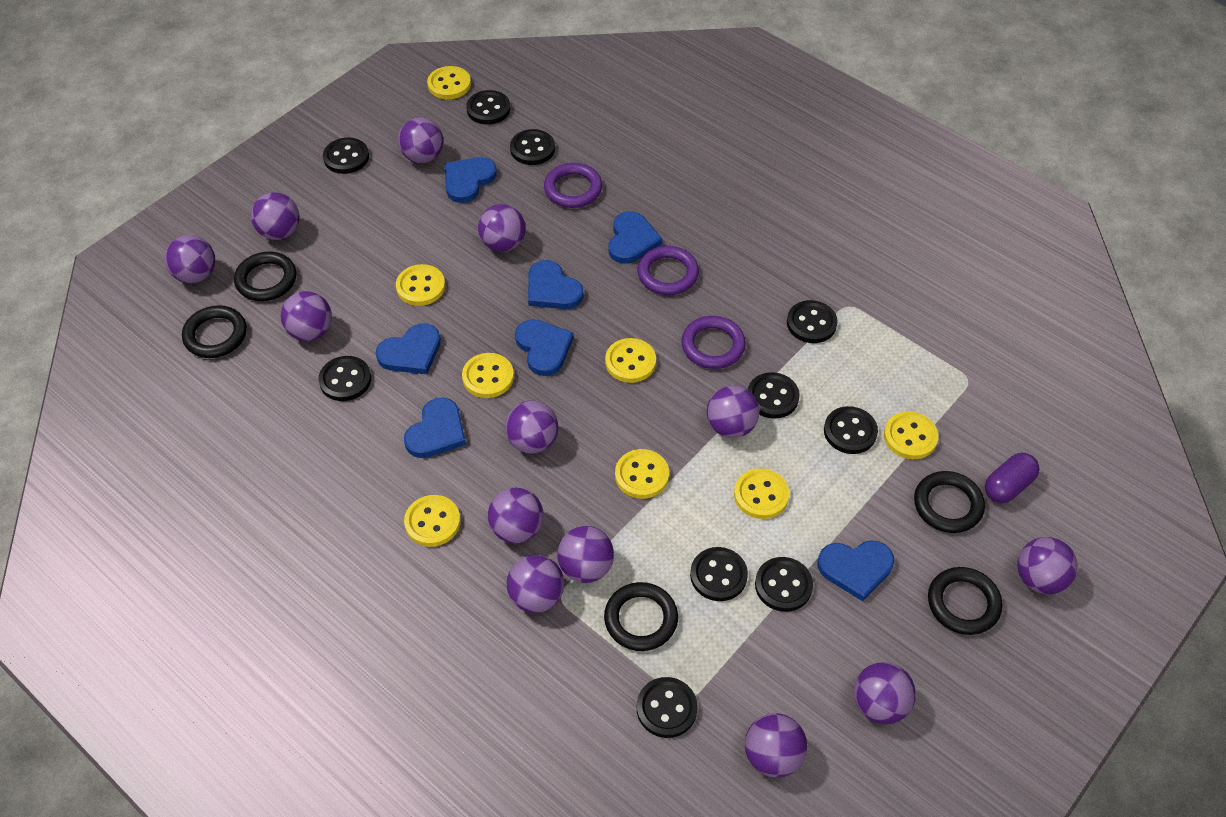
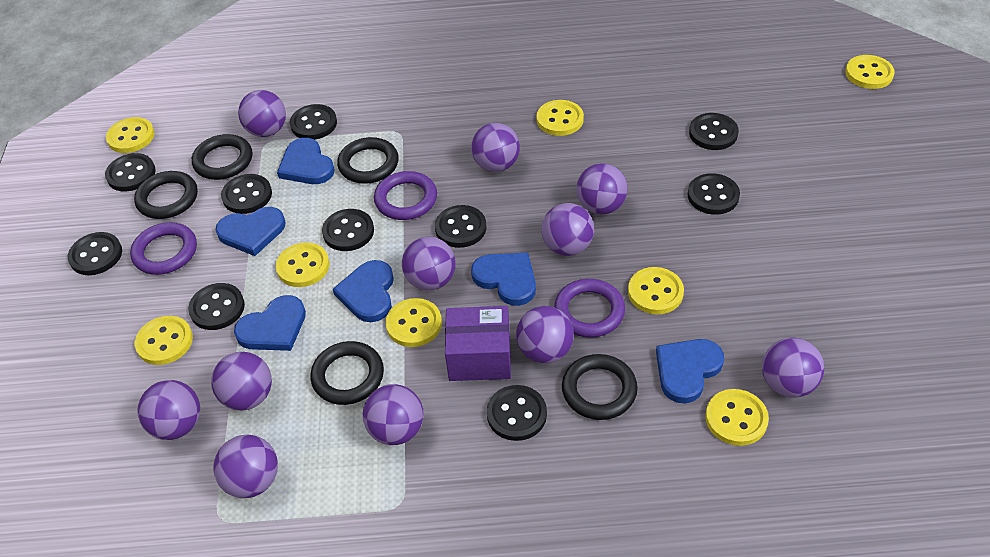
blue heart: [376,323,441,374] [404,398,466,458] [445,157,497,203] [515,319,574,376] [528,260,584,309] [608,211,662,264] [818,540,894,601] = 7 -> [216,207,286,256] [234,295,306,351] [277,138,335,184] [333,260,394,322] [471,253,536,306] [656,339,724,403] = 6
purple ball: [165,235,215,283] [251,192,300,240] [281,291,332,341] [398,118,443,163] [478,204,526,252] [488,487,544,543] [505,400,558,454] [507,555,564,613] [557,526,614,583] [707,385,759,438] [745,713,807,778] [854,662,916,724] [1018,537,1078,595] = 13 -> [137,380,200,440] [211,352,272,411] [213,435,278,498] [238,90,286,137] [363,384,424,445] [402,237,456,290] [471,123,520,172] [516,306,574,364] [541,203,594,256] [576,163,628,214] [762,338,824,398] = 11
purple box: none = 0 -> [445,306,511,381] = 1
purple capsule: [985,453,1040,503] = 1 -> none = 0

